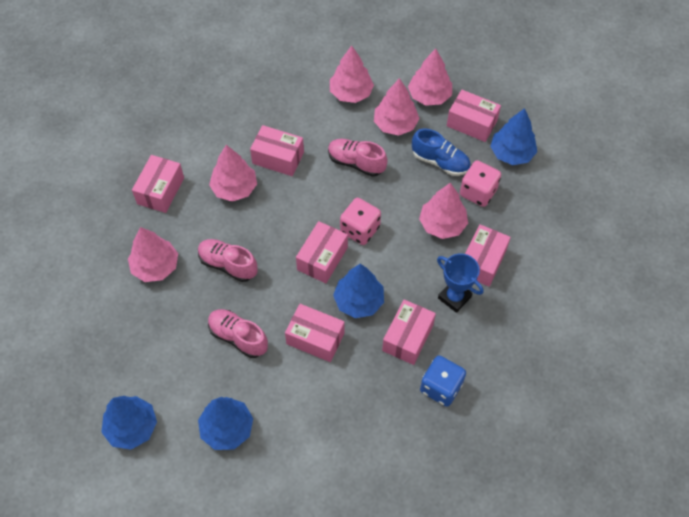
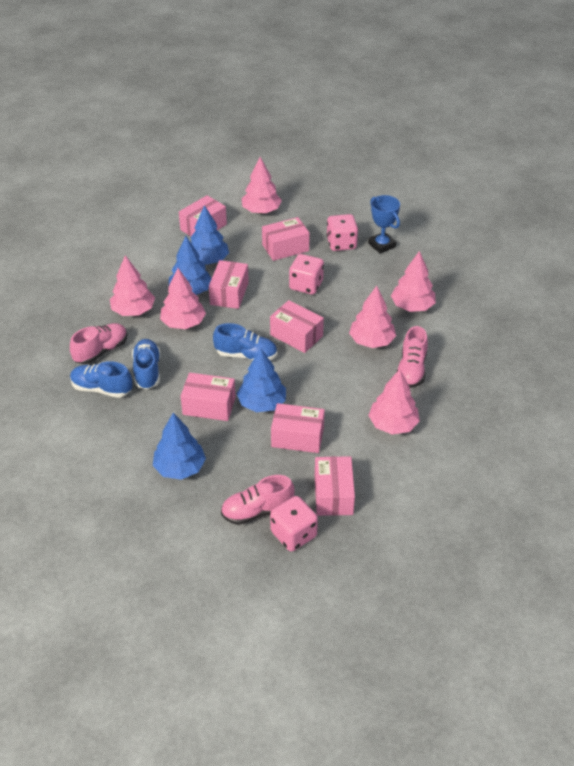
blue dice: [420,355,466,407] = 1 -> none = 0
blue shoe: [412,128,471,176] = 1 -> [70,361,133,398] [132,339,161,389] [213,323,277,360] = 3
pink dice: [340,198,381,245] [460,160,501,207] = 2 -> [270,496,318,552] [289,254,324,295] [326,214,358,251] = 3

